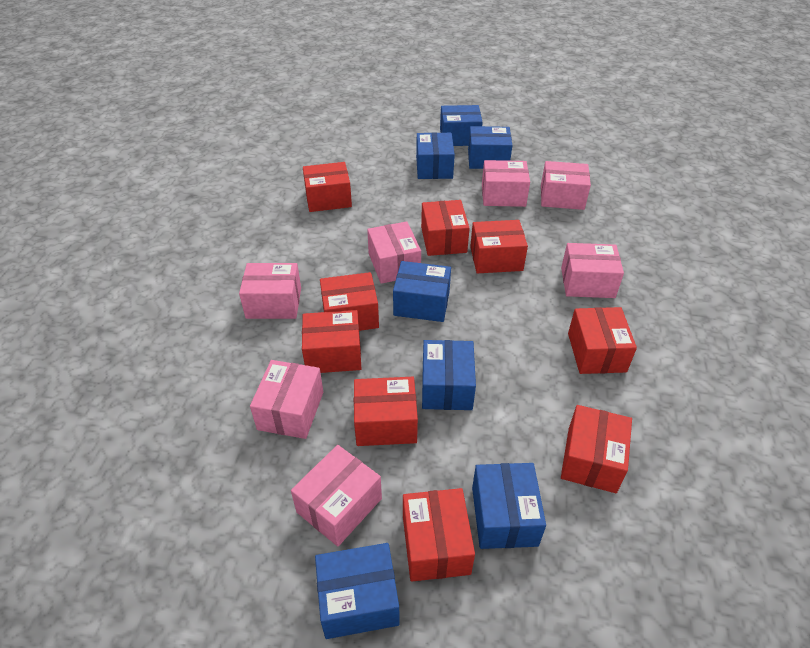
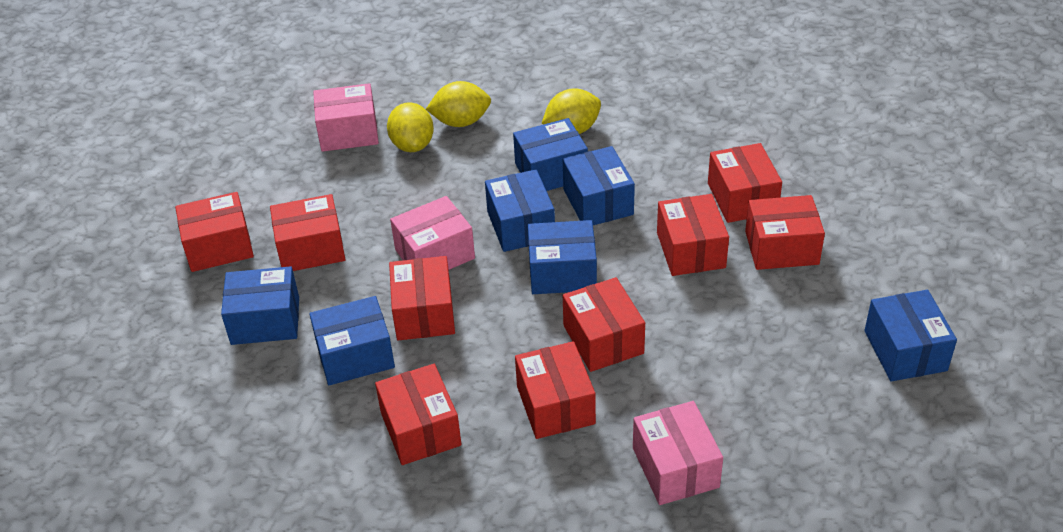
pink box: [239,263,301,319] [250,360,323,439] [291,445,382,547] [367,221,421,284] [482,160,530,207] [541,161,591,210] [561,243,624,298] = 7 -> [313,83,379,152] [390,196,475,270] [633,401,723,505] = 3
yellow lemon: none = 0 -> [387,102,434,152] [426,81,491,127] [542,88,601,134] = 3

